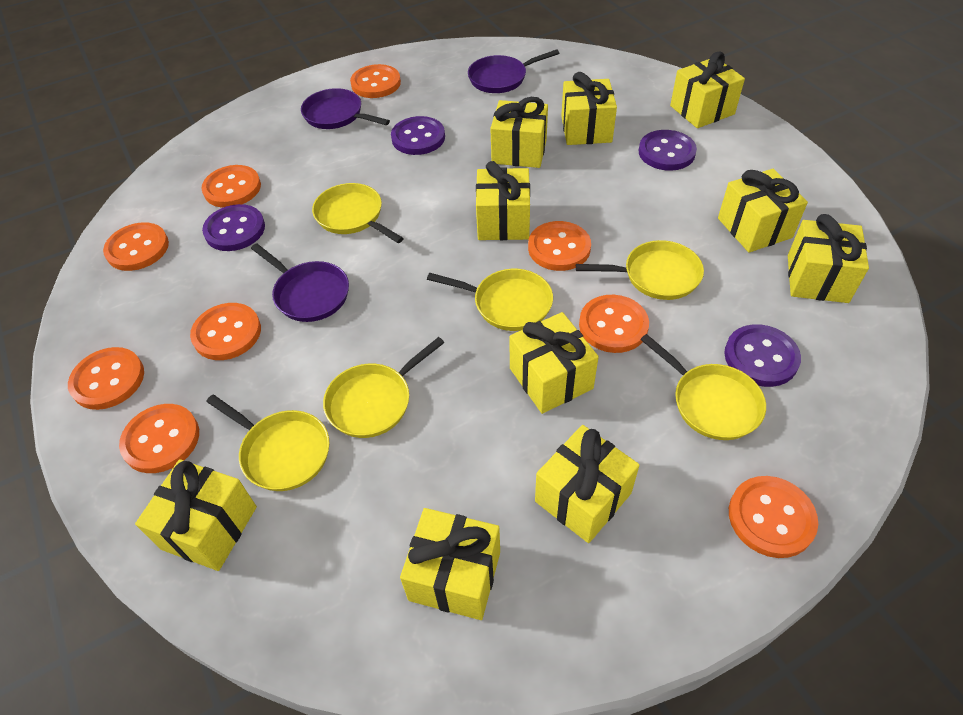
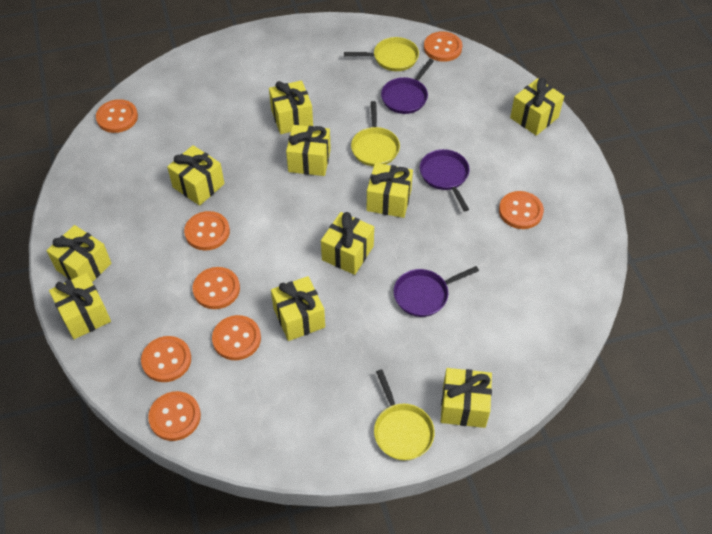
orange button: [68,347,144,410] [103,222,169,271] [119,404,199,473] [190,303,261,360] [201,165,261,207] [350,64,401,98] [528,221,591,271] [579,295,649,353] [729,476,818,558] = 9 -> [96,99,138,133] [141,336,191,382] [148,391,201,441] [184,211,230,251] [193,267,240,309] [212,315,261,360] [424,31,463,62] [499,191,544,229] = 8
purple button: [202,204,265,251] [391,116,445,155] [639,130,697,171] [724,324,801,387] = 4 -> none = 0
yellow pan: [206,395,329,491] [312,183,404,243] [323,337,444,438] [427,269,553,331] [576,240,704,300] [640,334,766,440] = 6 -> [344,37,419,71] [351,101,400,166] [374,369,435,461] = 3

